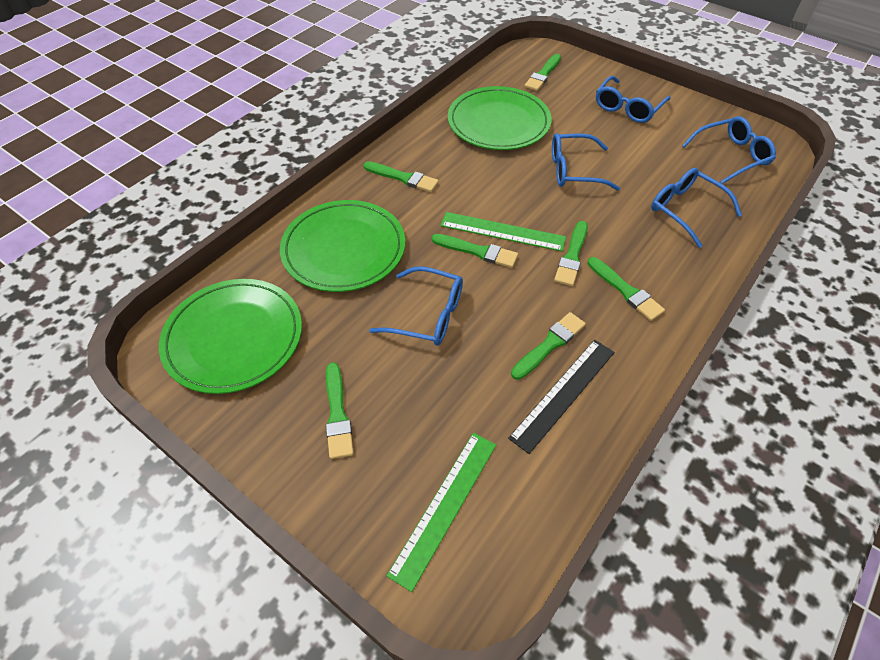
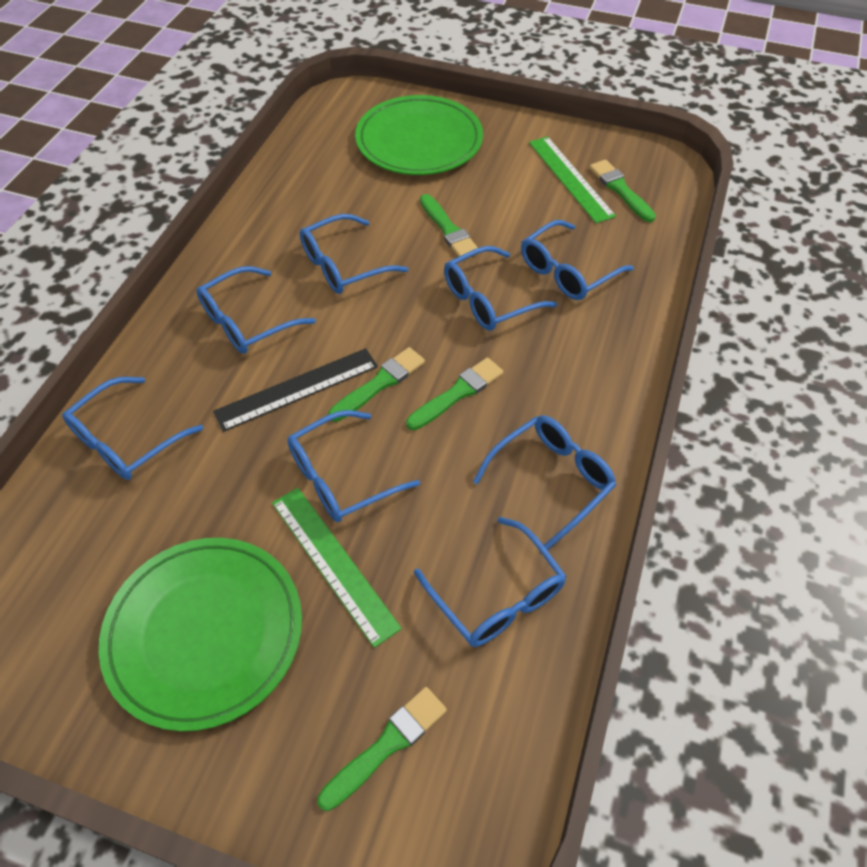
blue glasses: [369,266,463,346] [552,133,620,191] [596,76,670,123] [651,168,742,248] [682,116,776,184] = 5 -> [62,377,203,480] [196,266,316,354] [287,410,420,522] [300,214,408,294] [414,517,566,647] [444,246,557,331] [473,415,616,550] [521,220,634,300] = 8
green brush: [326,362,354,459] [363,161,439,192] [432,234,518,268] [511,312,586,380] [525,54,561,91] [554,221,588,286] [587,257,665,321] = 7 -> [317,687,447,811] [328,347,425,422] [406,357,503,430] [420,194,478,257] [589,160,656,222] = 5
green plate: [159,279,302,394] [280,200,405,292] [448,86,552,150] = 3 -> [99,538,302,731] [355,95,483,175] = 2

